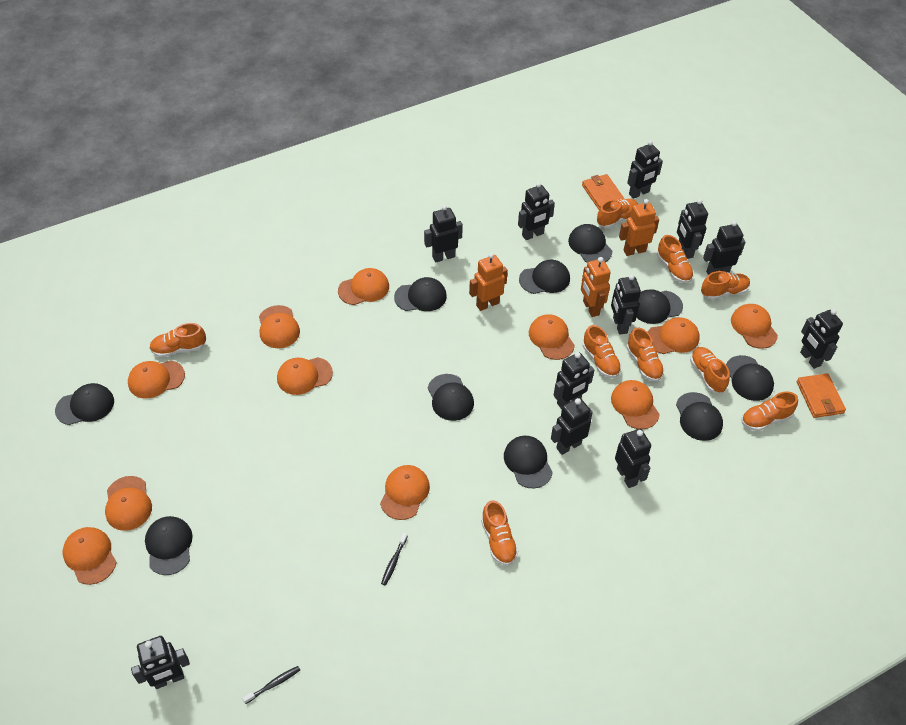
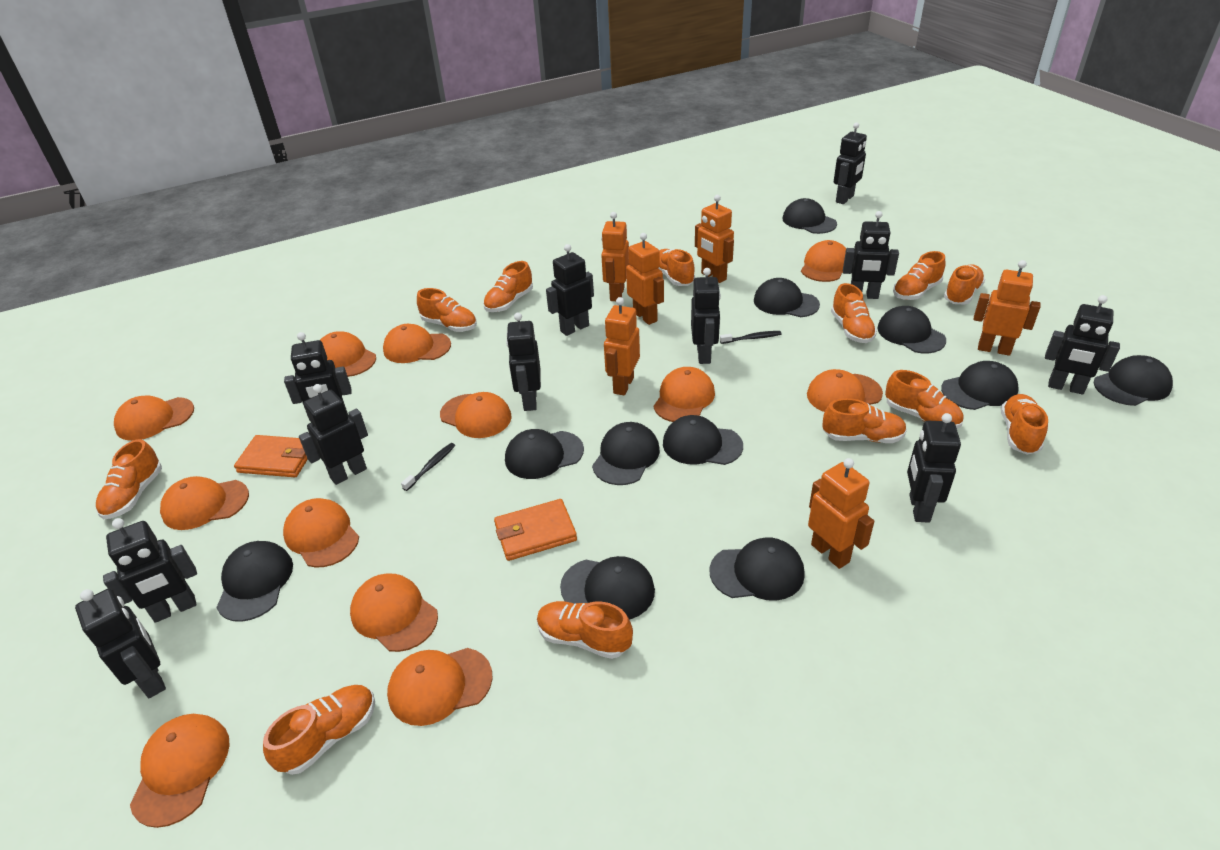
black cap: [55,383,114,425] [145,516,193,575] [394,277,447,311] [428,374,474,421] [504,436,553,488] [519,260,570,294] [568,224,612,263] [636,289,683,324] [676,392,723,441] [726,355,774,401] = 10 -> [216,541,293,622] [505,429,584,479] [560,556,655,620] [592,422,660,485] [663,415,743,465] [710,537,805,601] [754,278,820,317] [782,198,837,234] [877,306,946,353] [941,361,1019,410] [1094,355,1173,406] = 11
orange cap: [63,527,117,585] [105,476,152,531] [128,361,185,399] [259,305,300,348] [277,357,333,395] [338,268,389,305] [380,465,430,520] [529,314,575,360] [611,380,660,429] [648,317,700,354] [731,304,778,349] = 11 -> [114,395,194,441] [130,714,230,828] [160,476,249,530] [283,498,359,568] [320,331,376,377] [350,574,438,652] [383,324,451,363] [387,648,492,726] [440,392,511,438] [653,367,715,422] [801,240,846,282] [807,369,883,412] = 12
orange robot: [469,253,508,311] [581,257,611,317] [619,199,659,256] = 3 -> [601,212,629,301] [604,297,640,395] [626,233,664,325] [695,195,734,283] [808,458,874,569] [973,260,1041,356] = 6
orange shoe: [150,323,206,357] [481,500,519,565] [583,325,621,378] [597,199,638,228] [627,327,665,382] [657,235,694,283] [690,347,730,393] [701,271,750,300] [741,391,798,431] = 9 -> [96,439,162,519] [263,685,375,775] [417,288,477,332] [483,261,533,312] [537,601,633,659] [658,249,695,286] [822,398,907,443] [831,283,877,343] [885,370,963,429] [893,251,945,300] [944,264,985,304] [1001,394,1048,454] = 12

